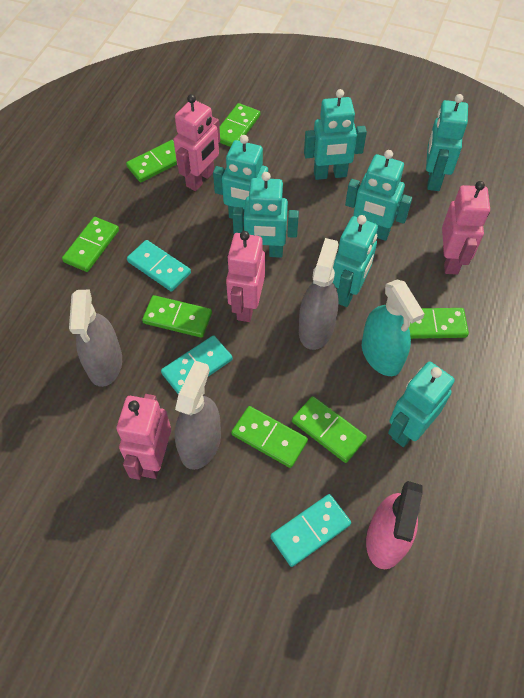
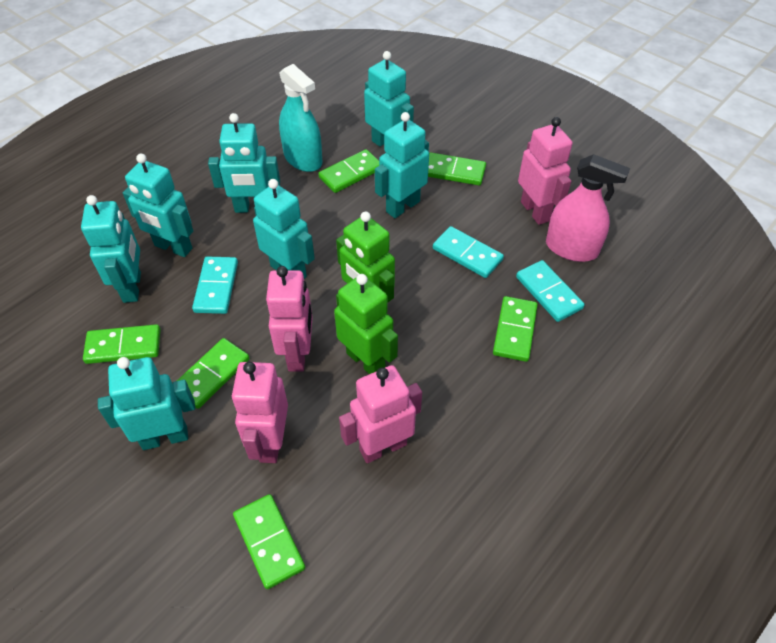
green domino: [62,217,119,272] [126,140,177,182] [142,295,212,338] [219,103,260,147] [231,406,308,468] [292,396,367,463] [409,308,469,339] = 7 -> [83,324,161,364] [177,338,249,409] [233,494,305,589] [319,149,379,193] [428,152,486,185] [493,296,538,362] = 6
green robot: none = 0 -> [334,274,398,374] [336,212,395,303] = 2
grey spray bottle: [69,289,122,387] [175,361,221,470] [299,238,339,350] = 3 -> none = 0

